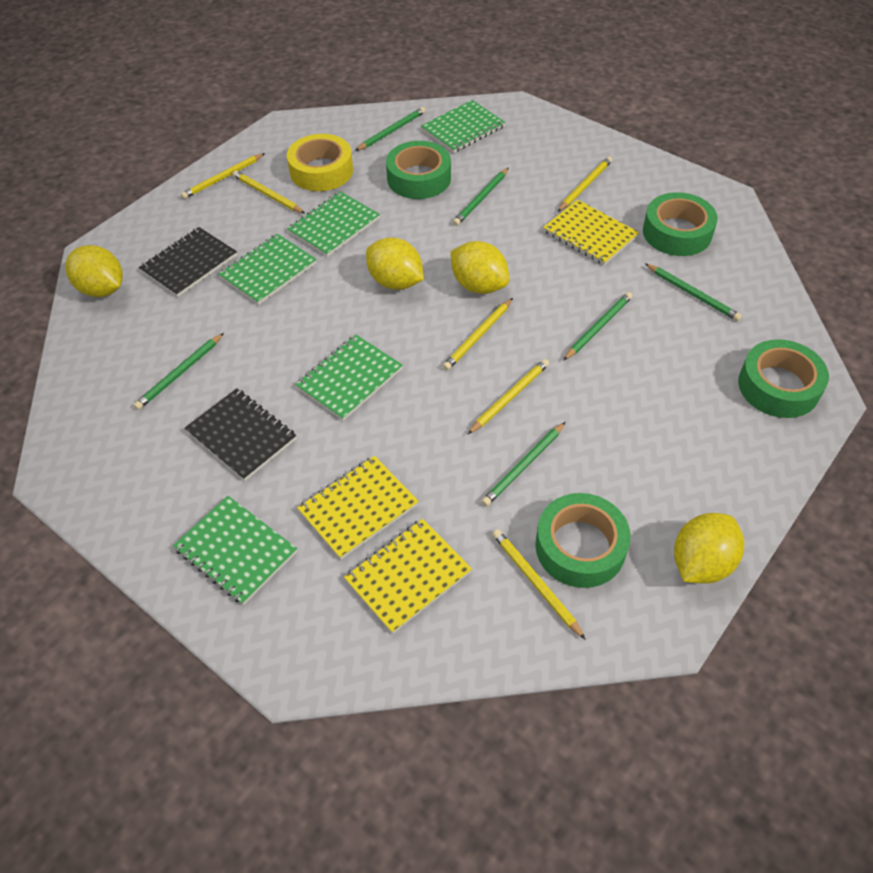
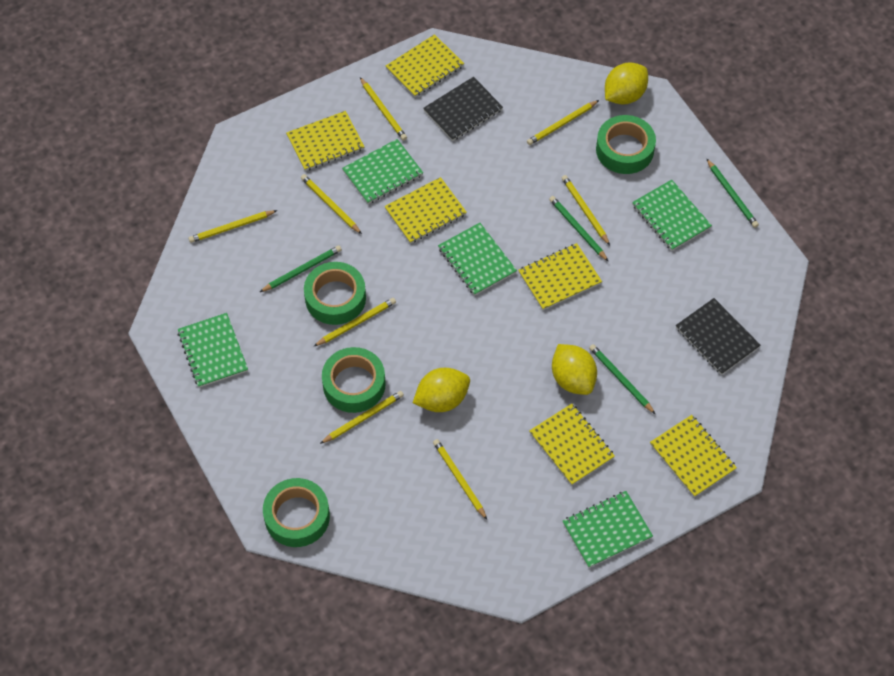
green pencil: [134,333,224,410] [355,107,426,151] [453,168,509,226] [481,422,565,506] [563,292,633,361] [645,263,742,321] = 6 -> [260,245,342,292] [549,196,609,262] [589,344,655,414] [707,159,759,228] = 4
yellow lemon: [65,245,123,297] [366,237,424,290] [450,241,510,294] [674,513,744,584] = 4 -> [413,368,470,412] [552,344,597,395] [605,62,648,105] = 3
yellow notebook: [297,456,419,559] [344,519,472,634] [543,200,639,265] = 3 -> [286,111,365,171] [384,177,467,244] [386,34,464,97] [518,243,602,310] [529,404,615,485] [650,415,737,497] = 6
yellow pencil: [181,153,265,199] [232,170,305,214] [443,298,513,370] [468,359,549,434] [492,529,586,640] [558,156,612,212] = 6 -> [189,210,277,243] [301,174,362,234] [314,298,396,346] [320,391,404,444] [360,77,407,141] [433,439,487,520] [527,100,599,145] [562,175,610,245] = 8
yellow tape: [287,134,353,191] = 1 -> none = 0

